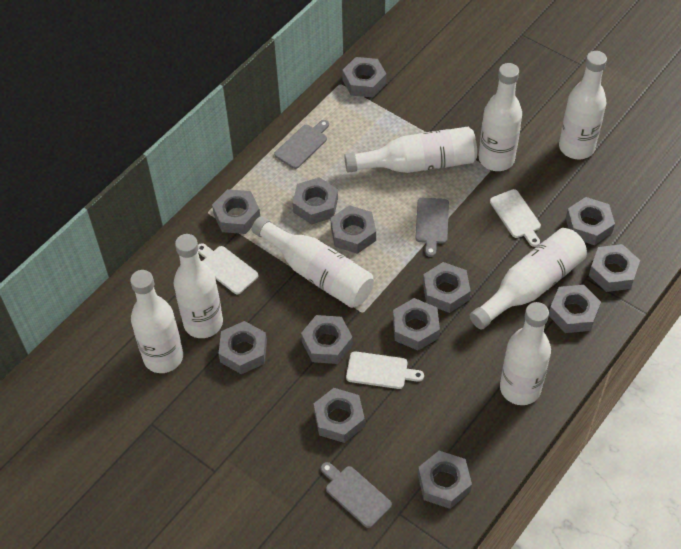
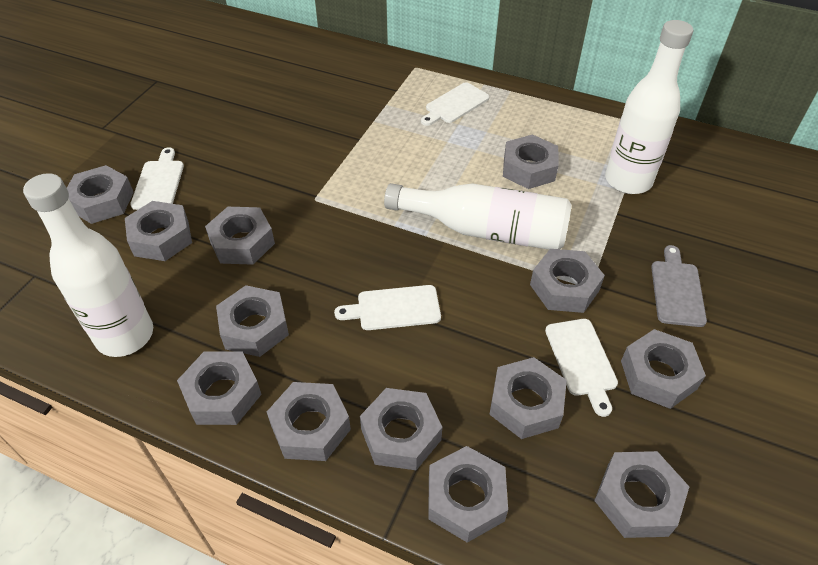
grey cutting board: [274,120,329,169] [321,462,392,528] [415,198,449,257] = 3 -> [651,245,707,327] = 1
white bottle: [130,270,183,373] [174,234,223,338] [252,216,374,308] [344,127,477,173] [469,228,587,330] [479,63,522,171] [500,302,551,405] [559,51,607,159] = 8 -> [23,173,153,357] [384,183,572,250] [605,20,693,194] = 3
white cutting board: [198,243,258,294] [346,351,424,389] [490,189,541,247] = 3 -> [130,147,184,210] [334,285,441,330] [421,82,489,126] [545,319,618,417] = 4

